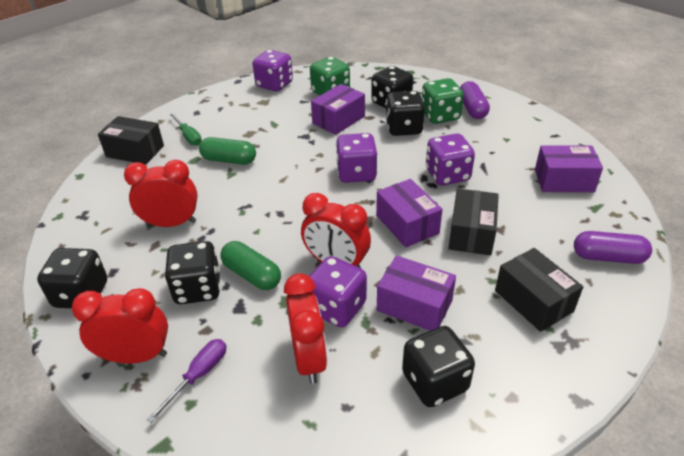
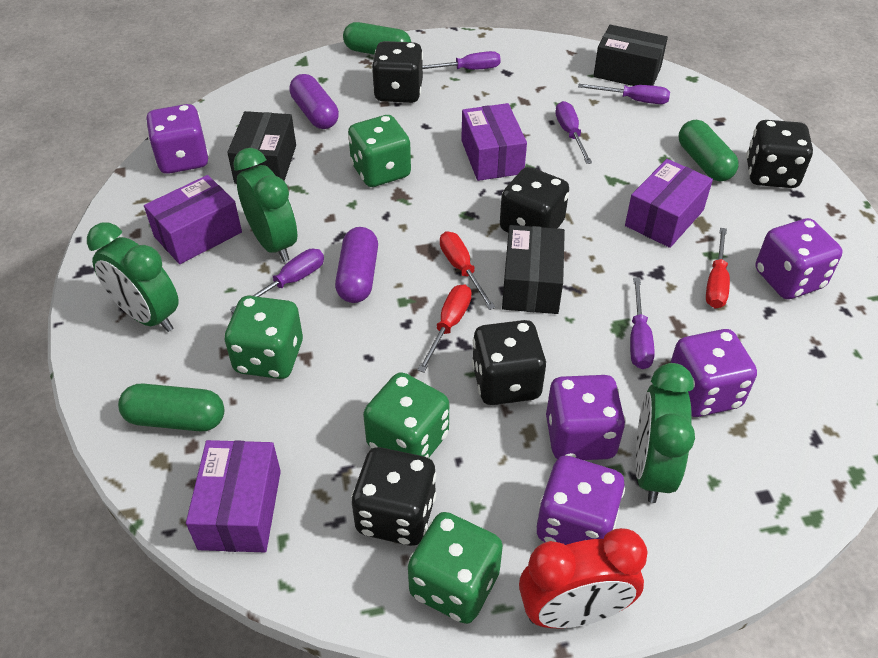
green capsule: [199,137,256,165] [220,241,281,290] = 2 -> [118,383,224,432] [343,22,411,55] [679,120,739,181] = 3
green clock: none = 0 -> [87,223,179,332] [233,148,297,262] [635,363,695,503] = 3
green dice: [310,57,350,95] [422,78,464,124] = 2 -> [224,296,303,379] [348,115,411,187] [363,372,449,458] [408,512,503,624] = 4
green screwdriver: [169,112,202,146] = 1 -> none = 0
purple dice: [252,50,293,91] [309,256,367,327] [336,133,377,183] [426,133,475,186] = 4 -> [146,104,209,174] [537,456,625,545] [546,375,626,460] [670,329,757,417] [756,218,843,299] = 5
purple screwdriver: [147,339,226,423] = 1 -> [230,249,324,313] [423,51,501,70] [555,101,592,164] [578,84,670,104] [630,277,655,369] = 5
red clock: [72,288,168,364] [124,160,198,227] [284,273,327,384] [301,193,371,268] = 4 -> [519,528,648,628] = 1
red screwdriver: none = 0 -> [418,284,472,372] [440,231,495,310] [706,228,730,308] = 3

